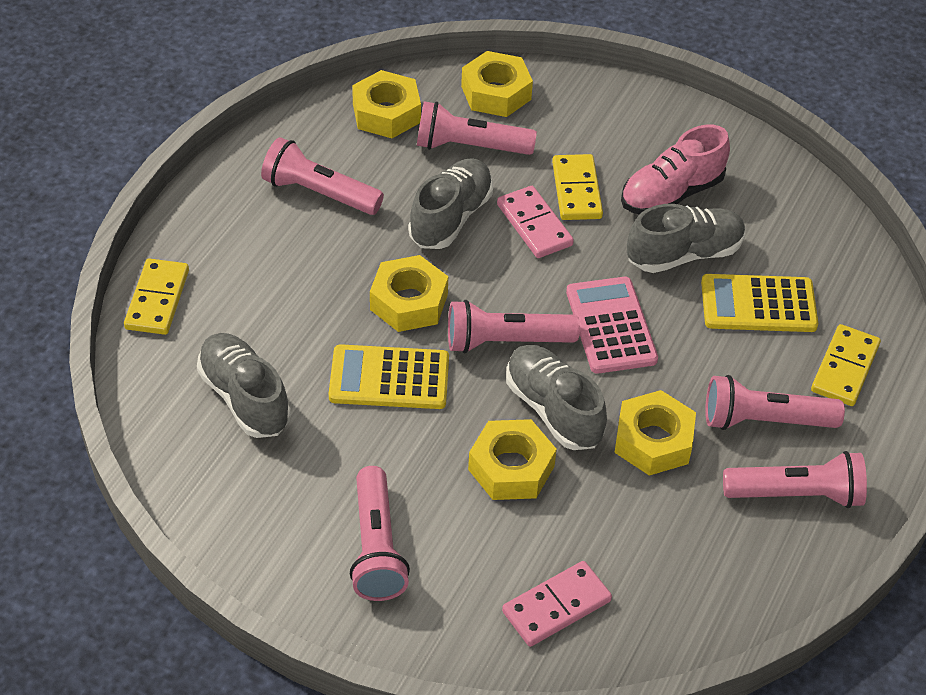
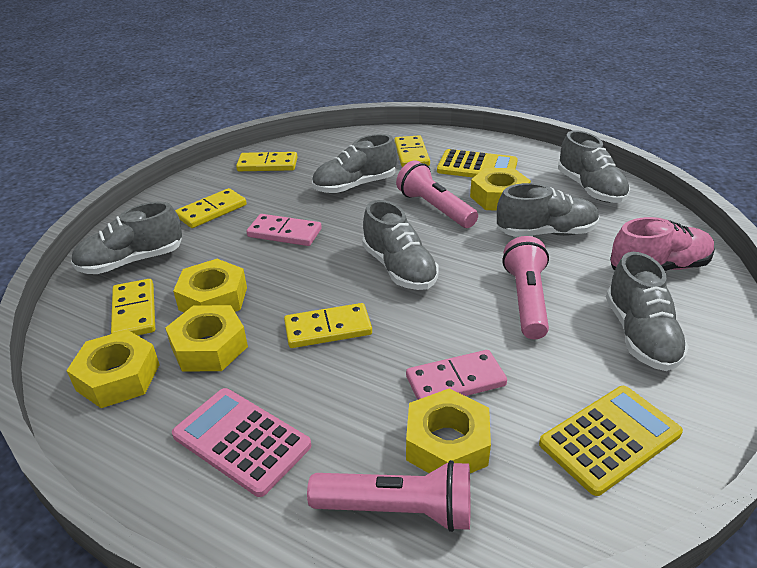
grey shoe: [197,333,291,438] [408,158,493,249] [506,345,607,450] [627,204,746,273] = 4 -> [71,202,182,274] [312,134,397,194] [362,200,438,290] [497,183,599,237] [558,130,630,203] [606,252,689,371] = 6
pink flashlight: [261,137,384,215] [350,466,410,601] [417,101,537,155] [448,300,580,353] [705,375,845,430] [723,451,867,508] = 6 -> [307,460,470,532] [396,160,478,228] [502,236,549,339] = 3
yellow domino: [124,258,189,335] [552,154,603,220] [811,324,881,406] = 3 -> [111,279,155,336] [175,188,247,228] [236,152,298,171] [284,303,372,348] [394,135,430,167] = 5

